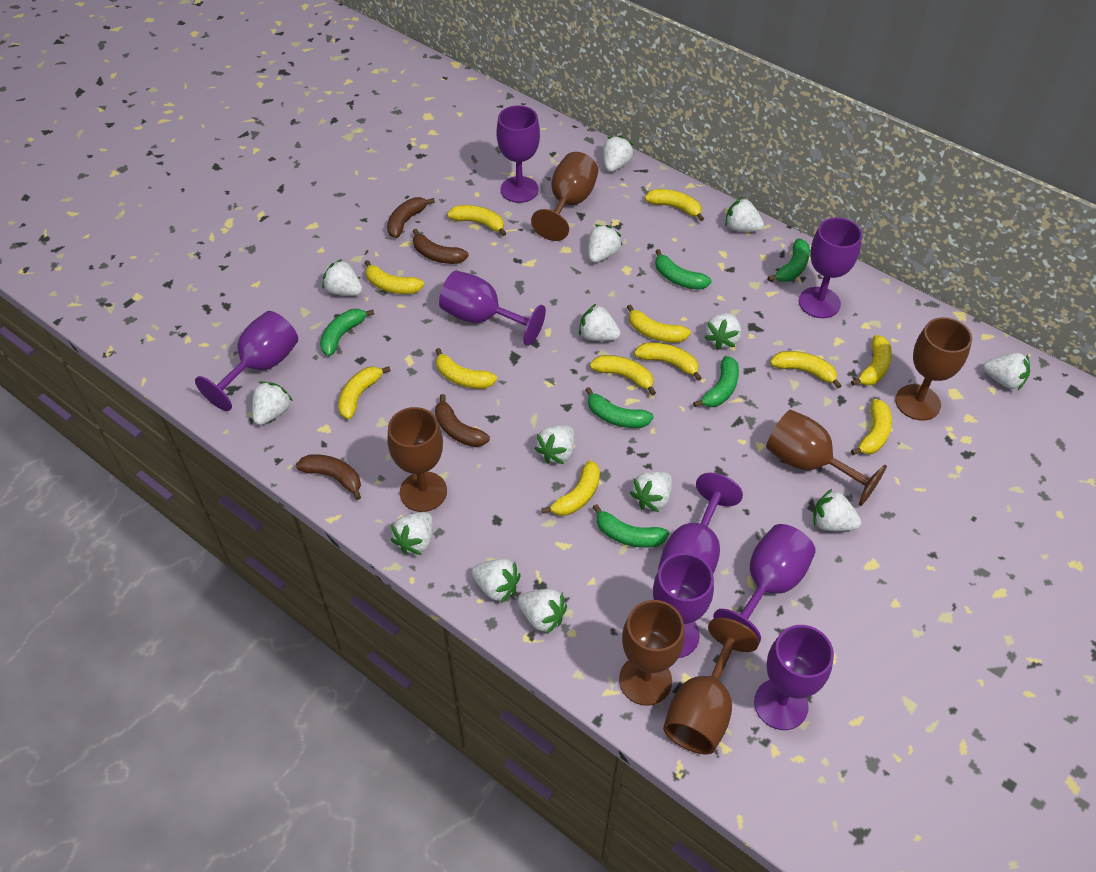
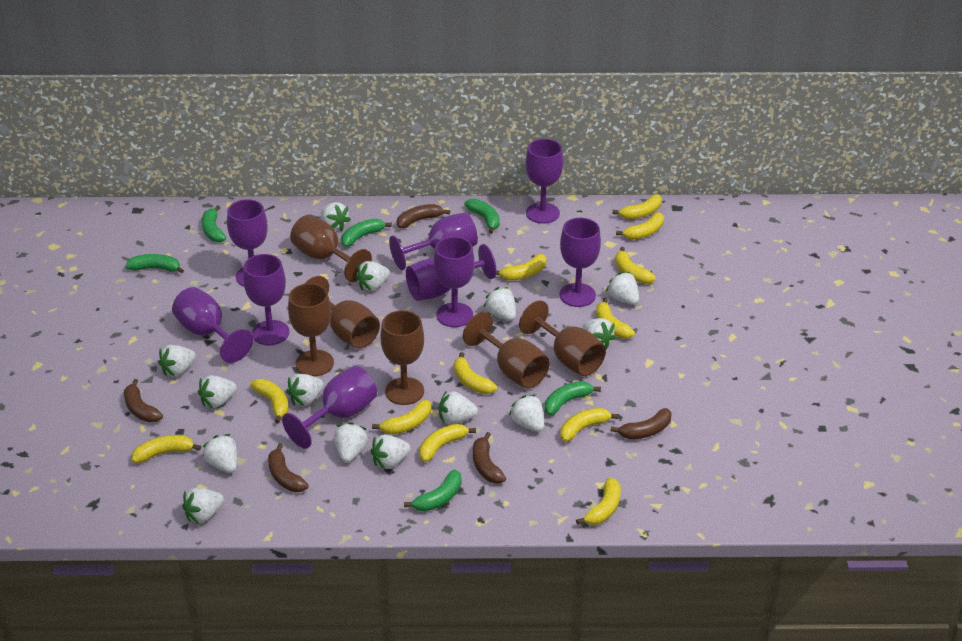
brown banana: [296,454,361,500] [387,197,435,238] [413,229,469,264] [435,394,490,447] = 4 -> [124,379,163,422] [268,443,309,492] [397,204,450,228] [473,432,506,484] [610,408,672,439] = 5
purple goblet: [195,311,298,411] [439,271,546,346] [497,105,540,203] [653,553,714,658] [658,473,743,573] [713,524,816,643] [754,625,834,730] [799,217,862,318] = 8 -> [172,287,253,363] [227,199,268,286] [243,254,290,345] [282,366,377,449] [389,212,478,270] [406,244,496,301] [433,237,475,327] [526,139,563,224] [560,218,601,307] = 9

